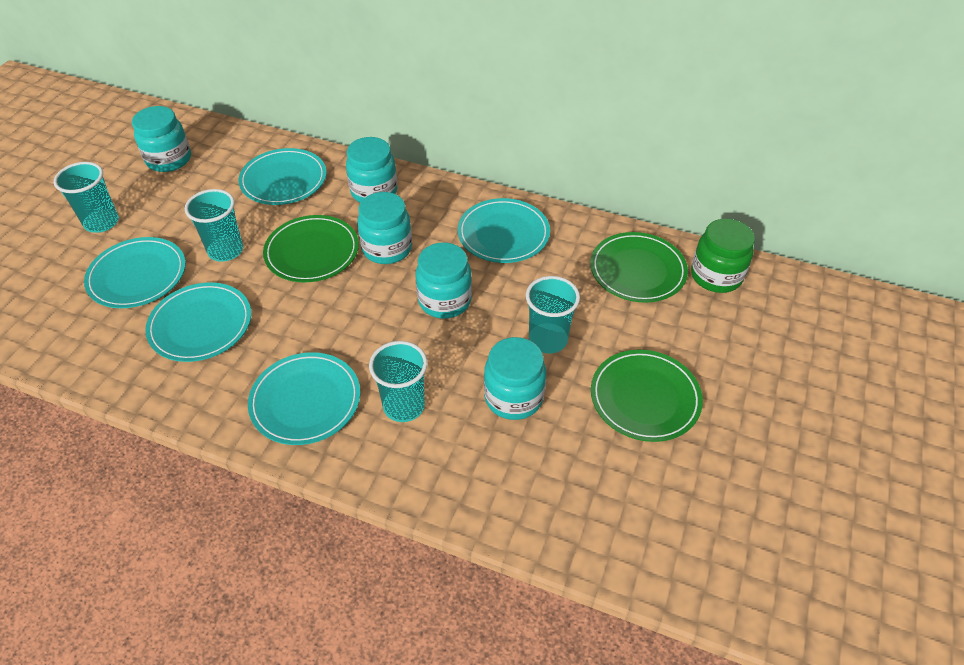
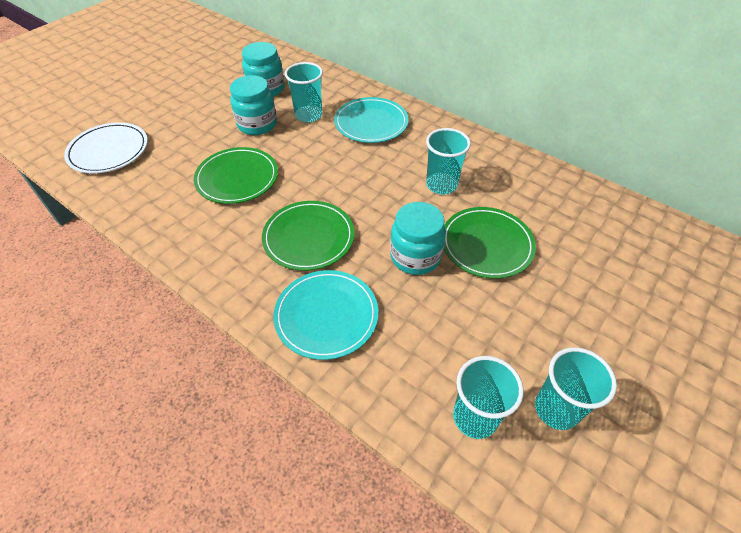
green jar: [691,219,755,293] = 1 -> none = 0
turquoise jar: [132,106,191,172] [346,137,397,203] [357,192,412,264] [415,243,472,319] [484,337,546,420] = 5 -> [230,75,277,135] [242,42,285,97] [390,202,446,275] = 3
turquoise plate: [84,237,186,308] [145,282,251,362] [238,148,327,205] [248,352,360,445] [458,198,550,263] = 5 -> [273,270,378,360] [334,97,409,143] = 2
white plate: none = 0 -> [64,122,148,173] = 1

